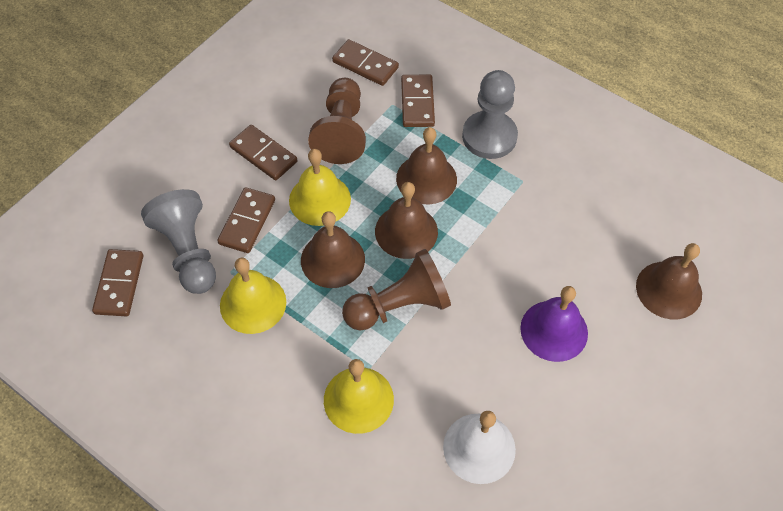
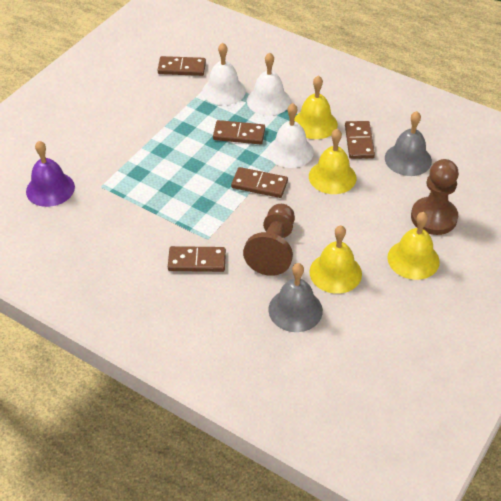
brown bell: [301,211,365,288] [375,182,438,259] [396,127,457,204] [636,243,702,319] = 4 -> none = 0
grey bell: none = 0 -> [268,263,323,332] [385,111,432,176] = 2
grey pawn: [141,189,216,294] [462,70,518,159] = 2 -> none = 0
white bell: [443,411,516,484] = 1 -> [202,43,246,105] [247,52,291,116] [267,103,314,168] = 3
yellow bell: [220,258,286,334] [289,149,351,226] [324,359,394,434] = 3 -> [294,75,338,139] [309,129,356,194] [309,225,362,294] [387,212,440,280] = 4

